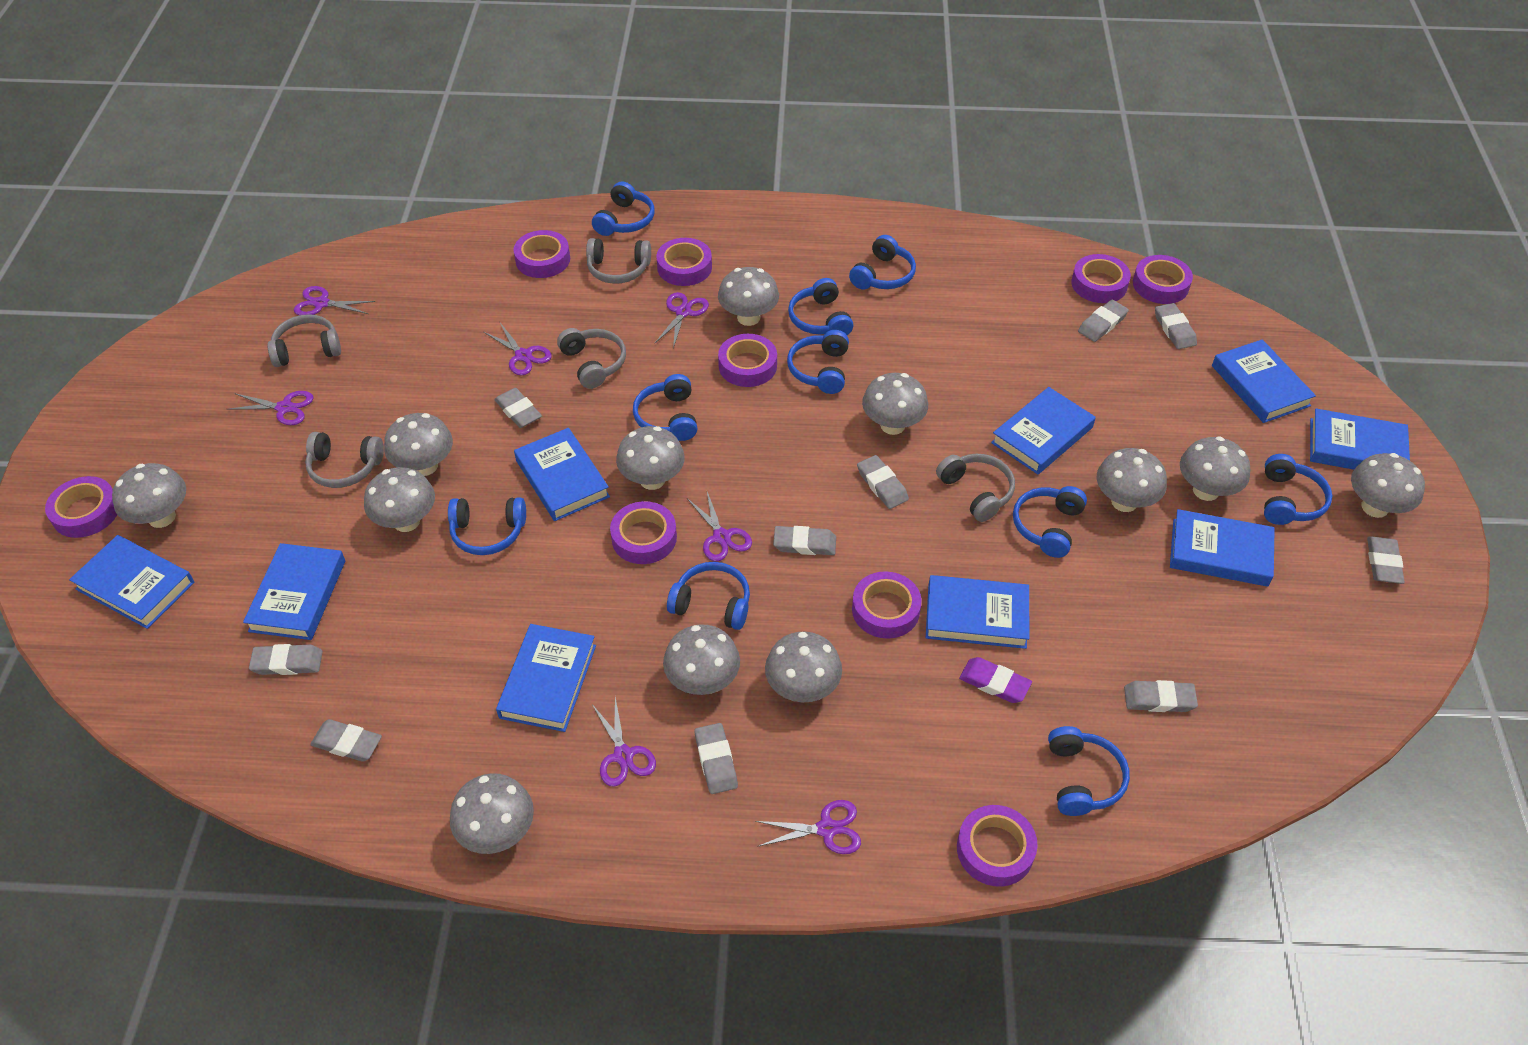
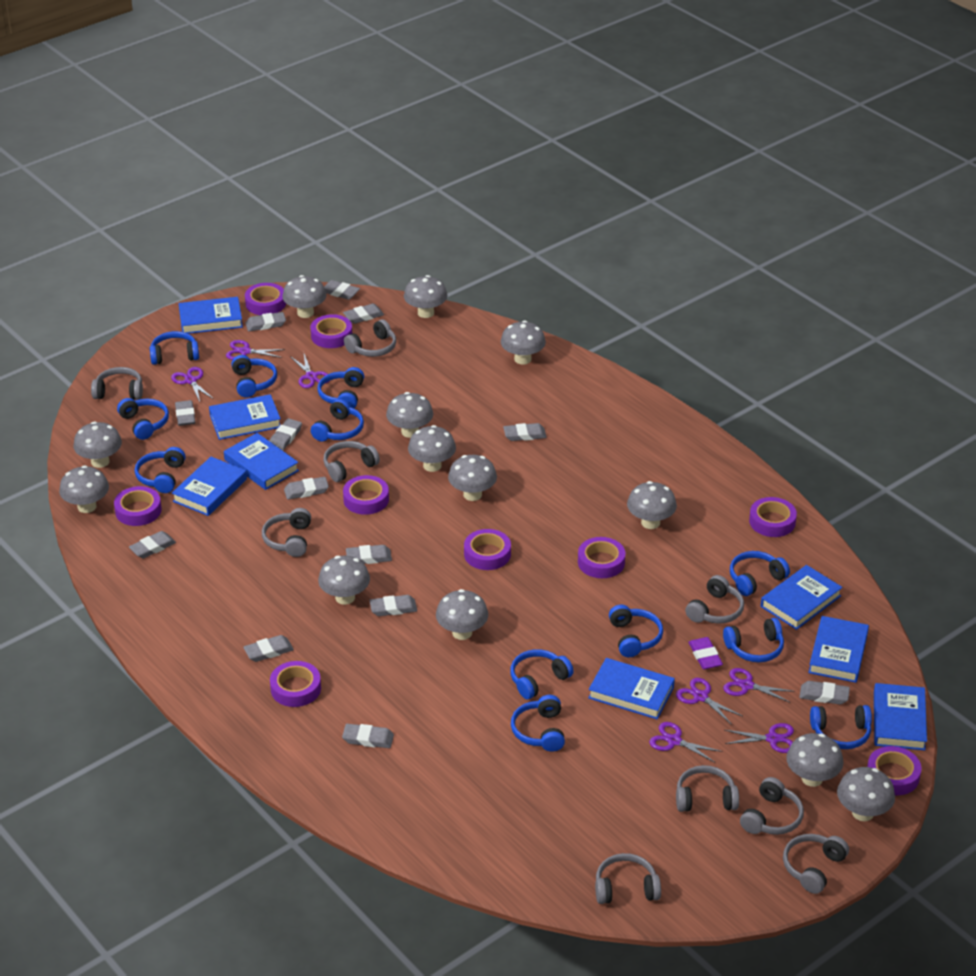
blue book: [69,535,194,629] [243,543,345,640] [496,624,596,732] [514,428,610,521] [926,575,1029,649] [991,387,1096,474] [1170,509,1275,587] [1212,339,1316,423] [1310,409,1410,470] = 9 -> [172,457,247,516] [179,297,243,334] [209,394,281,440] [224,433,299,490] [588,658,675,719] [761,565,843,630] [808,616,869,683] [874,683,927,750] = 8
blue headphones: [448,497,526,555] [592,181,655,236] [633,374,697,441] [667,562,750,630] [787,330,849,394] [788,278,853,335] [849,235,916,289] [1013,486,1087,558] [1048,726,1130,816] [1264,454,1332,525] = 10 -> [117,398,169,440] [135,447,186,493] [149,331,199,365] [231,355,277,398] [311,399,364,442] [317,367,364,408] [510,649,574,699] [511,695,565,752] [609,605,663,657] [723,618,784,662] [730,551,790,596] [810,705,872,749] = 12
grey eraser: [249,644,323,675] [310,719,382,762] [494,388,542,428] [695,723,738,794] [773,526,836,555] [857,455,909,509] [1078,300,1129,342] [1124,680,1198,712] [1155,303,1197,349] [1367,537,1405,584] = 10 -> [129,531,176,559] [175,400,195,426] [243,635,294,662] [245,312,286,331] [269,418,302,451] [284,477,329,500] [324,280,360,300] [342,724,394,748] [343,304,384,324] [346,545,392,564] [369,595,417,616] [503,423,547,441] [799,681,850,705] = 13
grey headphones: [267,314,341,367] [305,432,384,488] [557,328,626,389] [586,238,651,284] [936,454,1015,522] = 5 -> [91,367,143,399] [262,508,311,557] [323,441,380,482] [344,319,396,357] [595,853,661,904] [676,765,739,812] [685,575,744,624] [740,777,804,835] [783,834,849,894] = 9
grey mushroom: [112,463,186,528] [364,467,435,532] [384,413,453,476] [450,773,534,854] [616,426,685,490] [663,624,740,695] [718,267,779,326] [765,632,842,702] [862,373,928,435] [1097,448,1167,512] [1180,436,1250,501] [1351,453,1425,518] = 12 -> [59,465,109,513] [74,421,122,468] [282,275,326,318] [318,556,370,605] [386,392,433,438] [404,275,447,318] [408,425,456,472] [436,589,488,640] [448,455,497,501] [501,320,546,365] [627,481,677,529] [786,733,843,787] [837,767,895,821] = 13

